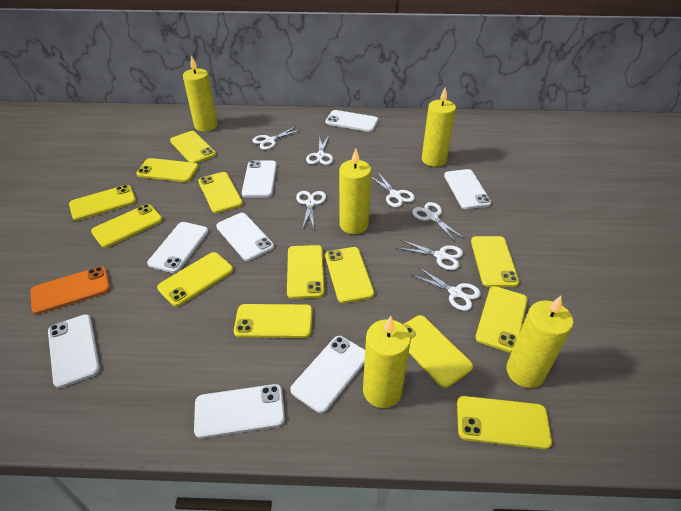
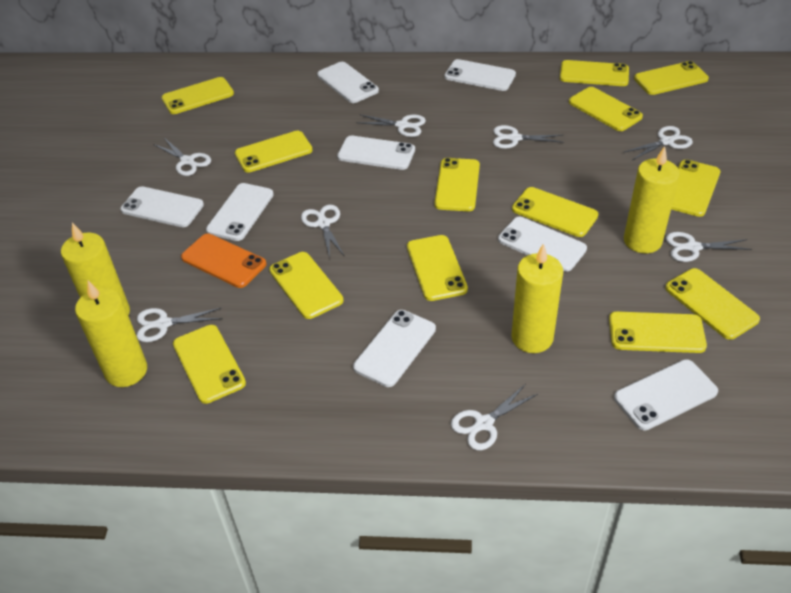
white scissors: [252,126,300,150] [296,191,326,229] [306,135,334,165] [371,173,415,207] [397,240,463,270] [412,202,465,242] [412,267,481,311] = 7 -> [137,307,223,342] [153,138,211,176] [301,205,345,258] [356,114,426,137] [451,384,538,450] [493,125,564,149] [624,126,693,160] [665,232,752,262] = 8
yellow candle: [183,55,218,132] [339,149,371,234] [363,316,411,408] [422,87,456,167] [506,296,573,388] = 5 -> [61,223,130,316] [75,280,147,387] [511,244,563,353] [624,146,680,253] = 4

